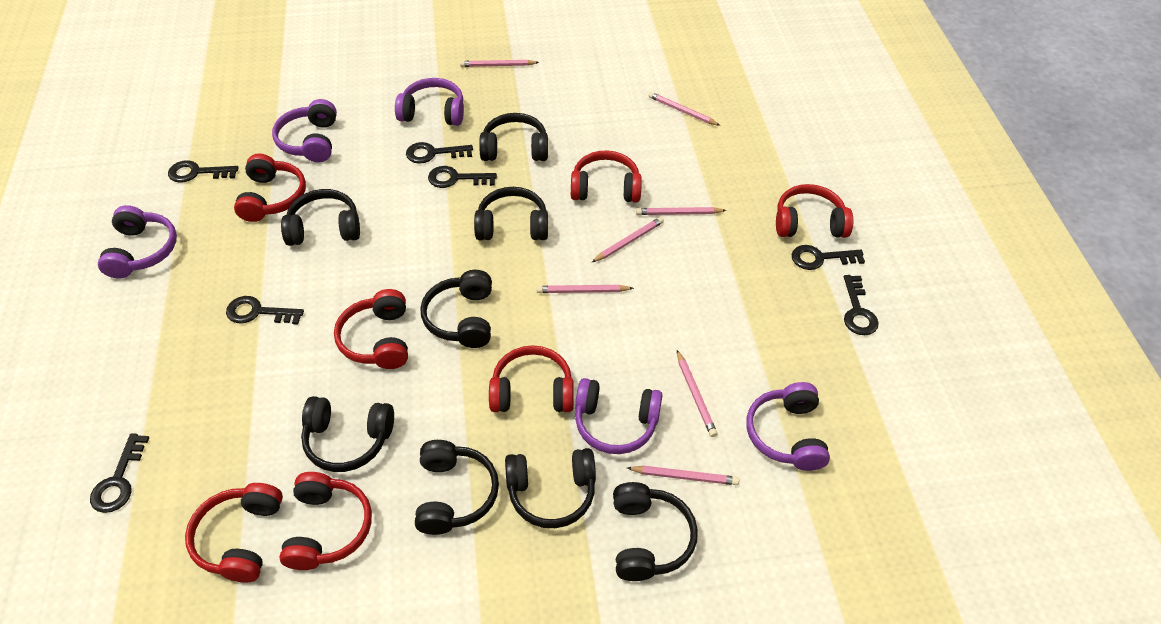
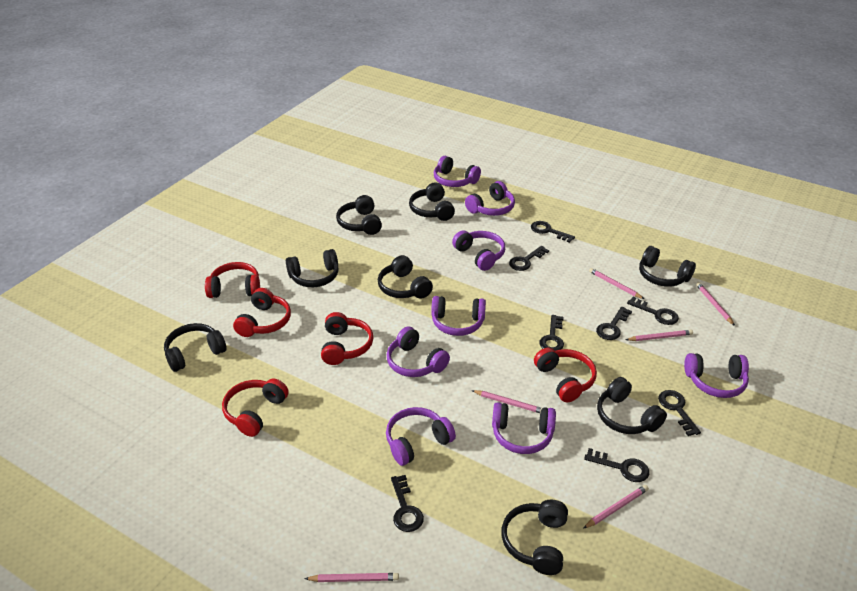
black key: [90,433,149,513] [168,160,239,183] [226,296,304,325] [406,142,473,164] [428,166,497,188] [791,245,865,270] [844,275,879,335] = 7 -> [391,475,424,532] [509,246,549,271] [531,221,575,243] [539,315,564,351] [584,448,649,482] [596,307,632,340] [627,297,679,325] [658,390,701,436] = 8
pink pencil: [460,60,539,67] [537,285,634,293] [592,217,664,262] [627,465,739,485] [636,207,727,215] [648,92,721,126] [677,350,717,437] = 7 -> [304,573,399,582] [471,390,542,413] [583,485,649,529] [589,268,644,299] [626,330,693,341] [696,282,735,326] = 6
purple headphones: [98,205,177,278] [272,99,337,162] [395,78,464,126] [575,378,663,454] [746,382,830,471] = 5 -> [386,407,456,466] [387,327,450,377] [431,296,486,336] [434,155,481,187] [452,231,505,271] [465,181,515,216] [492,402,556,454] [684,353,749,398] = 8
red headphones: [185,483,283,582] [234,154,306,222] [279,472,372,570] [334,289,408,369] [489,345,574,412] [571,150,642,202] [776,184,853,238] = 7 -> [205,262,260,298] [222,378,289,437] [233,288,291,337] [321,312,373,365] [534,348,597,402] = 5

